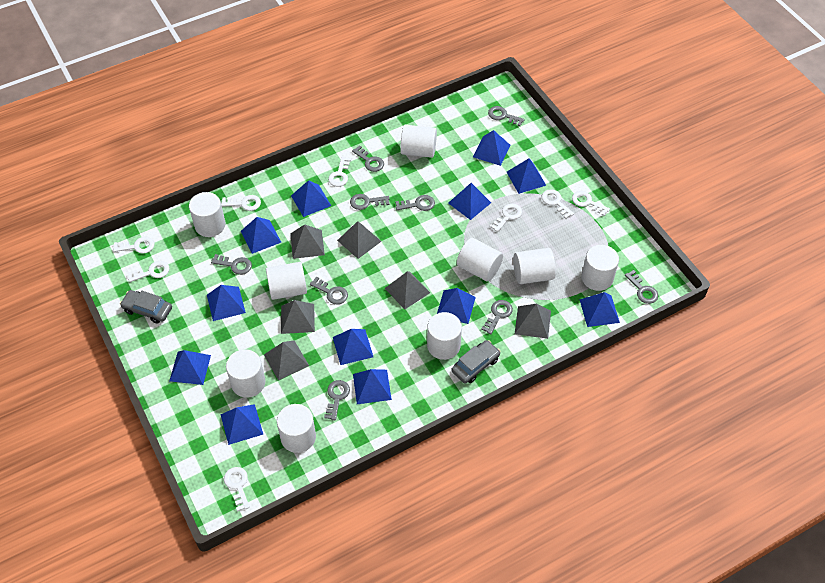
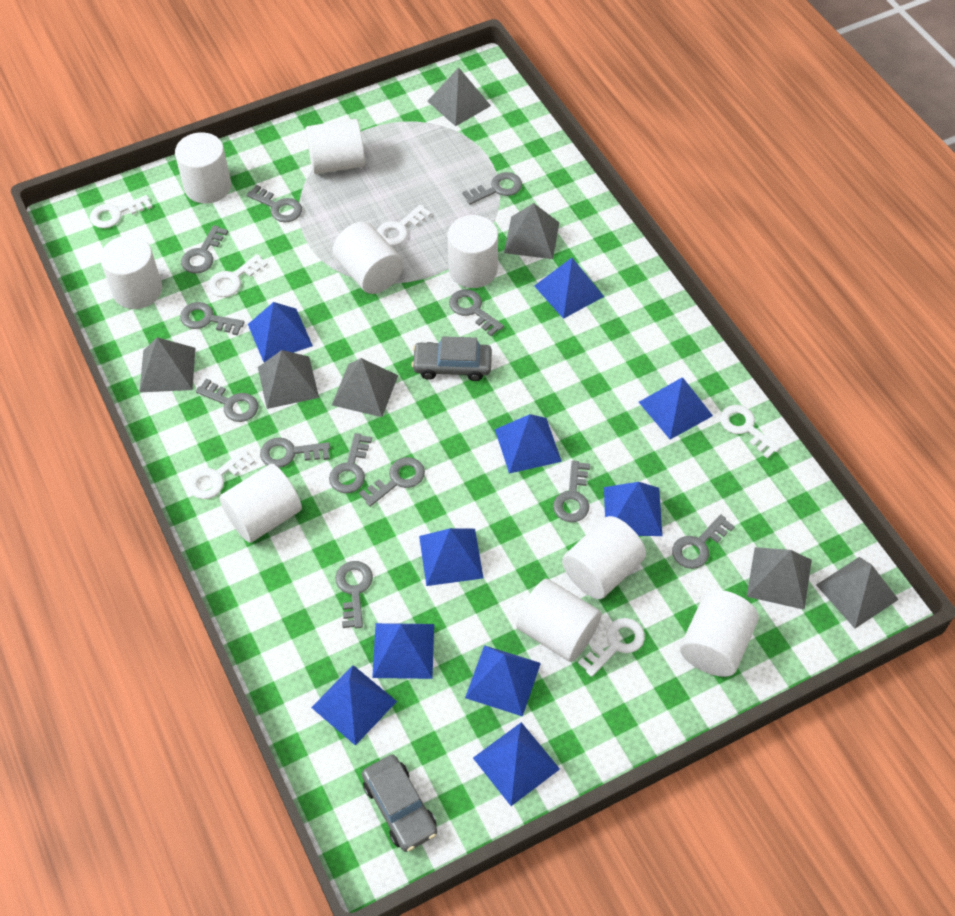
blue pyramid: [169,350,211,385] [207,285,246,321] [220,404,263,445] [241,217,281,254] [291,180,331,217] [333,329,373,365] [353,369,392,404] [437,288,476,324] [448,183,491,220] [473,130,510,166] [507,158,546,194] [579,292,620,327] = 12 -> [248,302,313,362] [311,665,397,746] [372,623,434,679] [419,528,483,586] [465,645,541,717] [473,722,560,806] [495,414,562,474] [534,258,604,319] [604,482,662,536] [639,377,713,440] = 10
grey key: [211,254,252,275] [310,277,348,305] [324,380,350,420] [350,194,390,210] [352,145,384,172] [395,195,435,211] [481,300,513,334] [488,106,525,126] [625,270,658,304] = 9 -> [180,302,245,336] [181,225,228,274] [196,379,258,422] [246,185,302,223] [260,437,330,468] [329,433,372,493] [335,561,373,628] [359,457,425,507] [449,289,504,336] [462,172,522,205] [553,461,590,522] [672,514,735,569] = 12
grey pyramid: [264,340,309,381] [281,300,315,334] [290,224,325,259] [337,221,382,259] [385,271,430,310] [515,304,551,339] = 6 -> [139,337,195,392] [258,350,319,409] [332,358,398,417] [428,67,491,126] [504,203,559,259] [747,547,812,610] [816,557,899,629] = 7
white key: [113,237,155,254] [128,261,170,282] [221,195,261,211] [224,467,250,512] [328,157,351,187] [490,203,522,232] [542,189,574,219] [572,191,610,216] = 8 -> [90,195,152,228] [188,449,255,499] [208,254,268,297] [377,204,432,246] [578,618,645,677] [720,405,781,458] = 6

